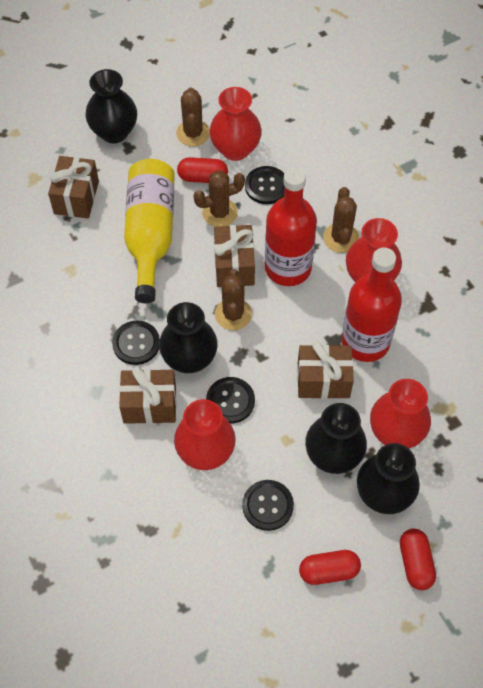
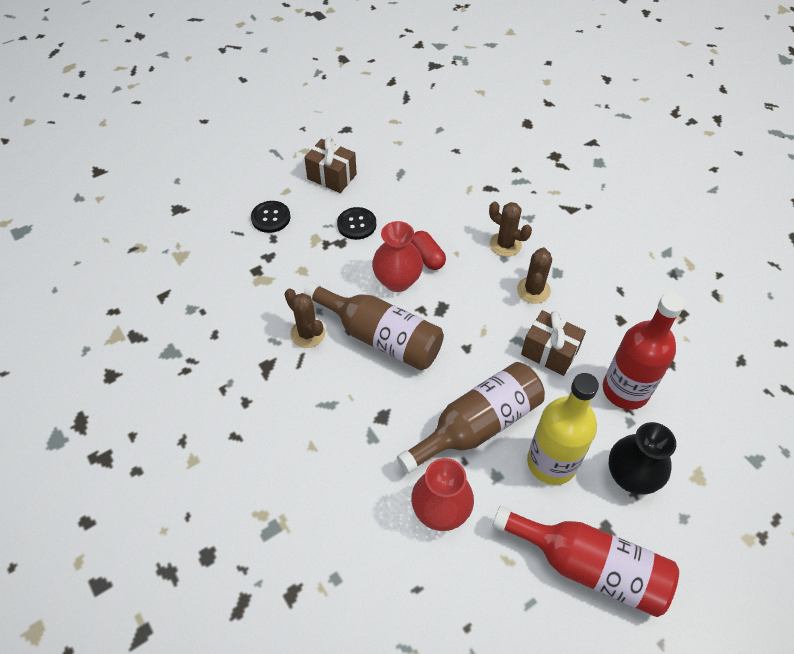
black button: [112,321,160,365] [206,377,255,424] [242,480,294,531] [245,166,285,204] = 4 -> [251,201,290,233] [337,207,376,240] = 2
black vase: [85,69,137,143] [159,302,218,373] [305,403,367,474] [357,443,420,514] = 4 -> [609,422,676,495] = 1
brown bottle: none = 0 -> [304,282,444,370] [397,362,545,474] = 2
brown cactus: [176,88,210,146] [193,171,245,227] [215,269,252,330] [323,187,359,253] = 4 -> [285,289,325,348] [489,201,532,257] [517,247,552,304] = 3
brown gift: [48,156,99,218] [119,366,176,424] [214,225,255,287] [297,341,354,399] = 4 -> [304,137,357,193] [521,310,586,376] = 2
red capsule: [177,157,228,183] [299,550,361,585] [400,529,436,590] = 3 -> [411,231,446,270] = 1
red vase: [174,399,236,470] [209,87,262,161] [346,218,402,283] [370,379,431,449] = 4 -> [372,221,423,292] [411,458,474,531] = 2

